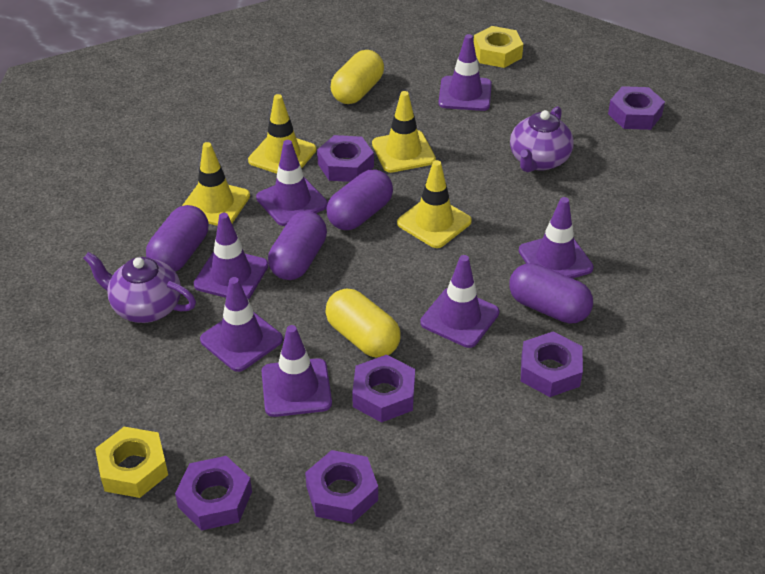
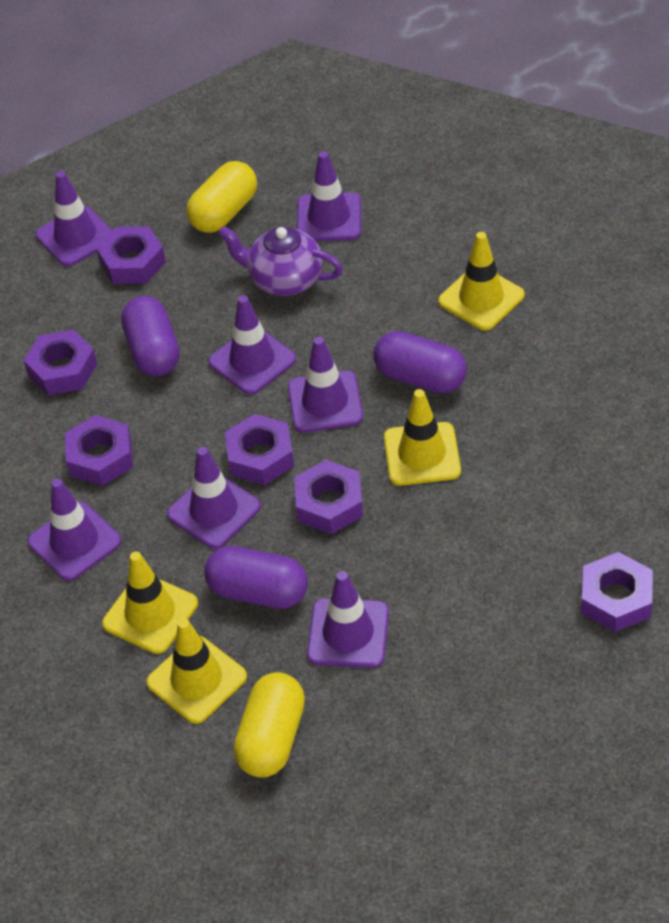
purple capsule: [146,205,208,272] [268,211,327,280] [326,170,393,230] [509,263,593,324] = 4 -> [121,296,180,376] [204,546,308,609] [374,331,467,393] = 3
purple teapot: [83,252,196,323] [510,106,574,172] = 2 -> [218,226,343,296] = 1
yellow nut: [95,427,168,498] [474,26,523,68] = 2 -> none = 0

